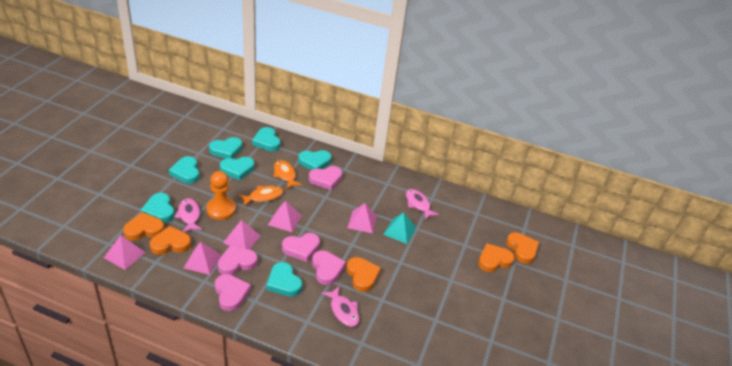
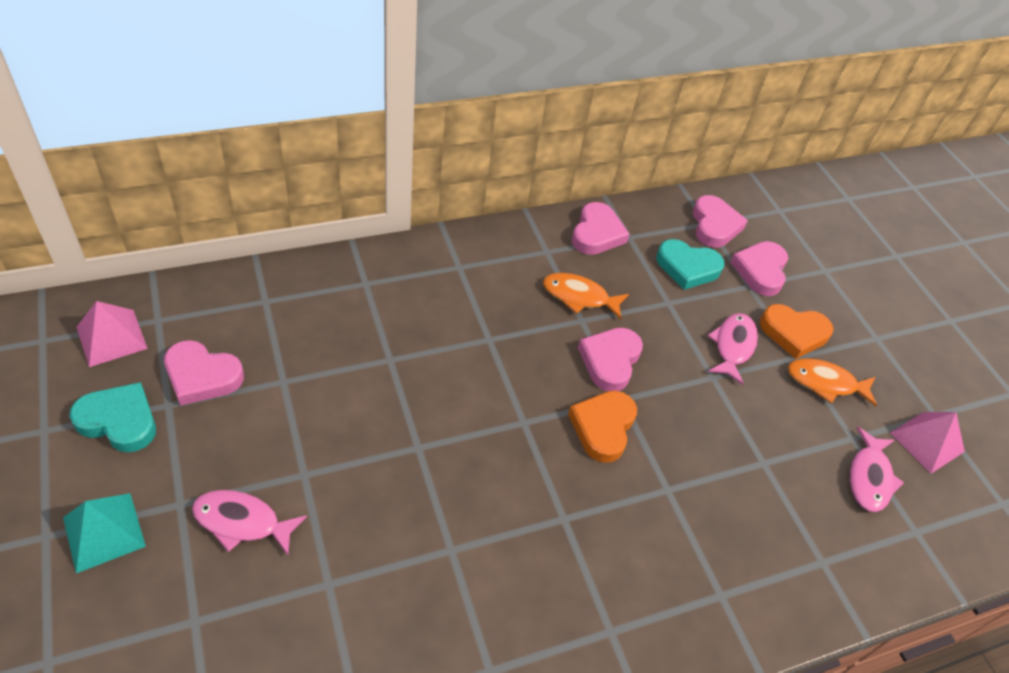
orange heart: [123,212,165,240] [150,226,191,255] [346,257,381,292] [478,243,515,272] [506,232,539,264] = 5 -> [568,391,637,463] [760,304,834,359] = 2
orange pawn: [206,171,236,220] = 1 -> none = 0
pink pyramid: [104,235,146,270] [184,242,221,275] [223,220,261,249] [268,201,302,232] [347,203,377,233] = 5 -> [77,301,148,367] [890,412,965,474] = 2
turquoise heart: [141,193,175,223] [169,156,200,184] [209,137,242,159] [220,157,255,180] [252,127,281,151] [267,262,302,297] [298,150,332,170] = 7 -> [69,382,156,452] [656,239,725,290] = 2

